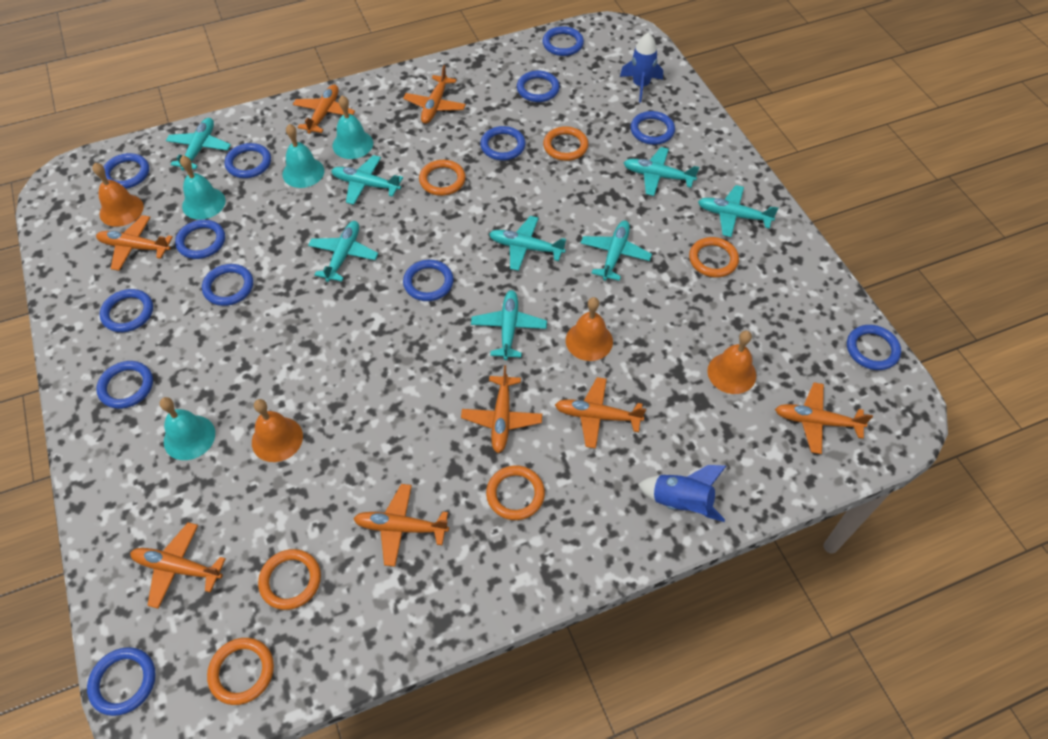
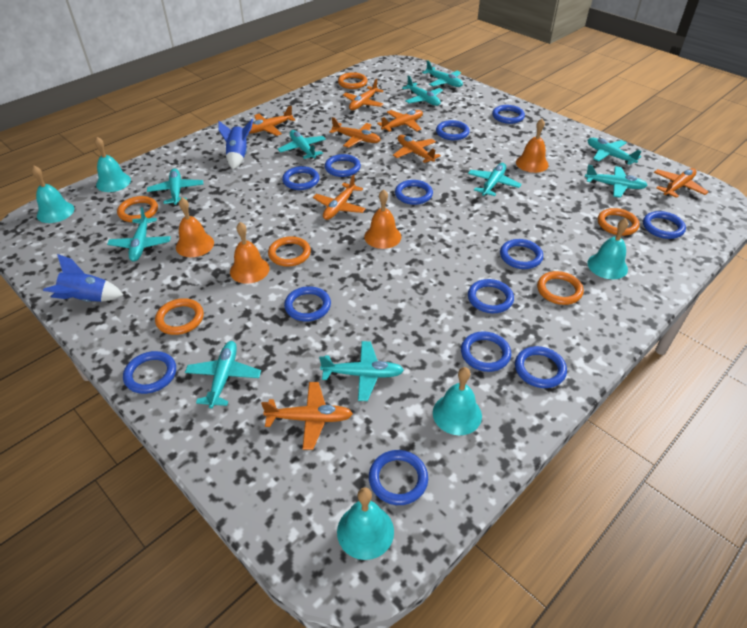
turquoise bell: [160,397,215,460] [180,156,226,220] [283,124,324,188] [333,95,373,159] = 4 -> [32,166,74,223] [95,137,131,192] [337,488,394,560] [433,367,482,435] [587,218,628,279] = 5
turquoise plane: [166,118,231,170] [308,221,378,282] [331,155,403,205] [471,290,547,360] [489,216,566,271] [581,220,652,281] [623,147,699,196] [698,185,778,237] = 8 -> [107,207,171,262] [147,168,203,205] [185,341,261,409] [278,130,326,159] [319,341,404,401] [402,75,443,106] [422,60,463,87] [468,163,521,196] [585,165,648,198] [588,138,642,165] = 10

